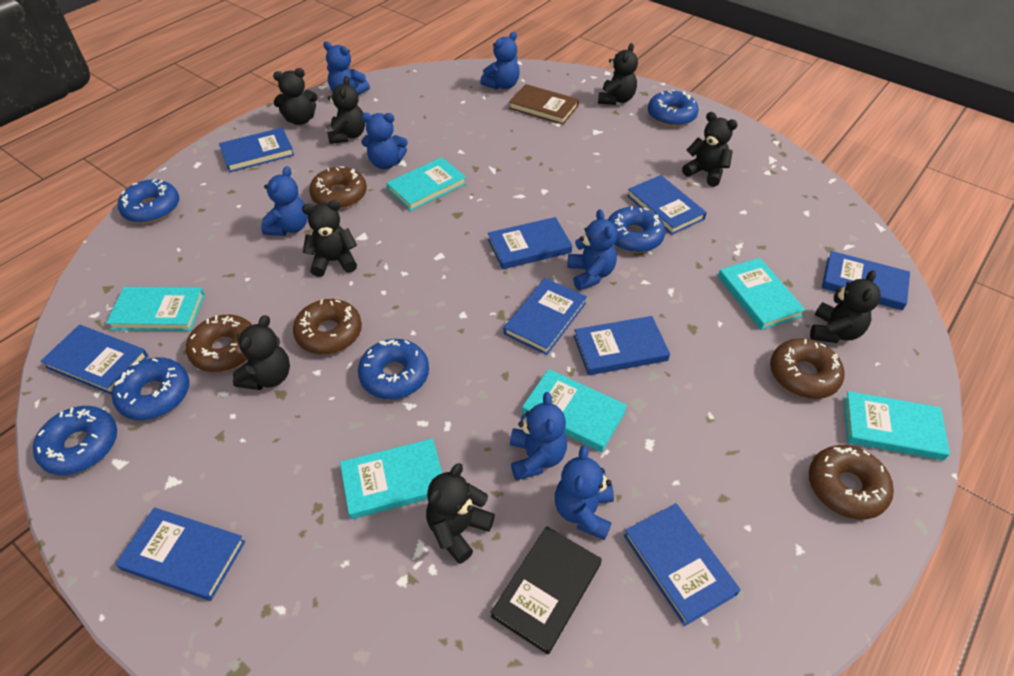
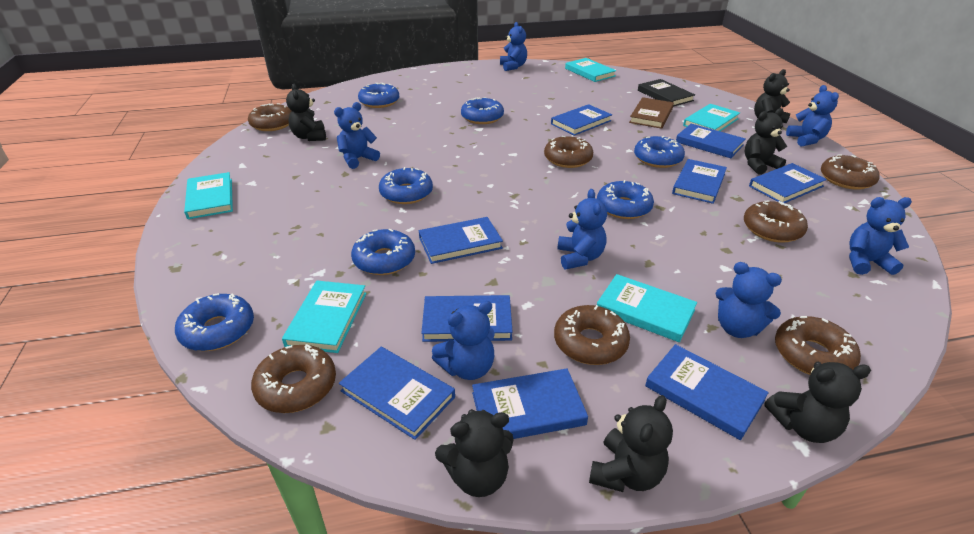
black teddy bear: [233,315,290,390] [273,68,318,125] [302,200,357,277] [327,76,365,144] [426,463,495,564] [598,43,638,105] [682,112,738,187] [810,270,881,343] = 8 -> [286,84,326,141] [435,409,514,497] [589,395,673,492] [744,108,787,175] [754,69,790,123] [764,362,871,443] = 6
blue donut: [33,406,117,475] [112,357,189,420] [118,179,179,223] [358,339,429,399] [608,206,665,253] [648,90,699,127] = 6 -> [175,293,254,351] [351,229,415,275] [358,83,399,108] [379,167,433,204] [461,97,504,124] [597,180,654,219] [634,136,685,168] = 7
brown donut: [186,315,252,372] [293,299,362,355] [309,166,367,209] [770,338,844,399] [809,445,894,519] = 5 -> [248,103,291,131] [251,344,336,413] [544,136,593,168] [554,305,630,365] [744,200,808,243] [775,316,861,375] [821,155,879,190] = 7
turquoise book: [106,287,205,331] [340,439,442,519] [386,157,466,211] [522,369,627,452] [718,258,805,330] [843,391,950,460] = 6 -> [184,172,233,219] [282,281,367,353] [565,58,616,82] [597,274,697,342] [683,104,740,131] = 5

